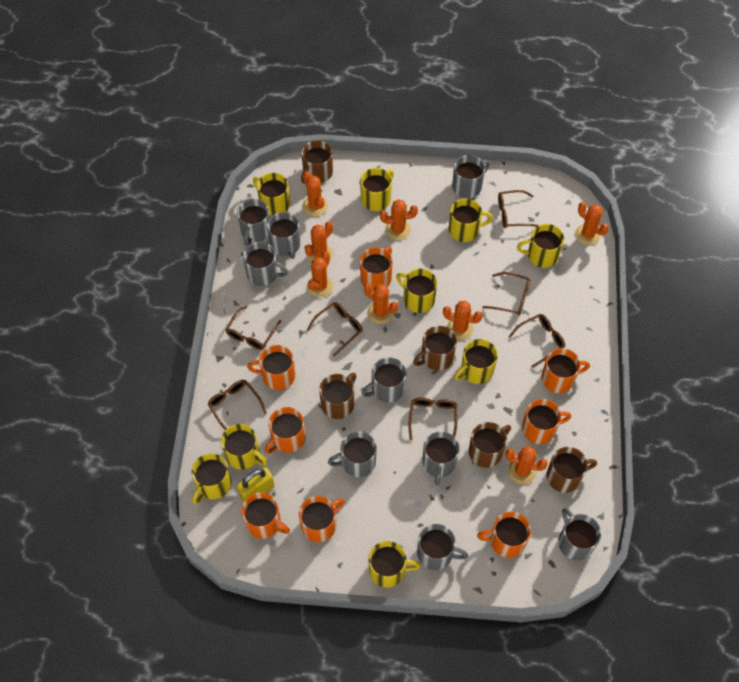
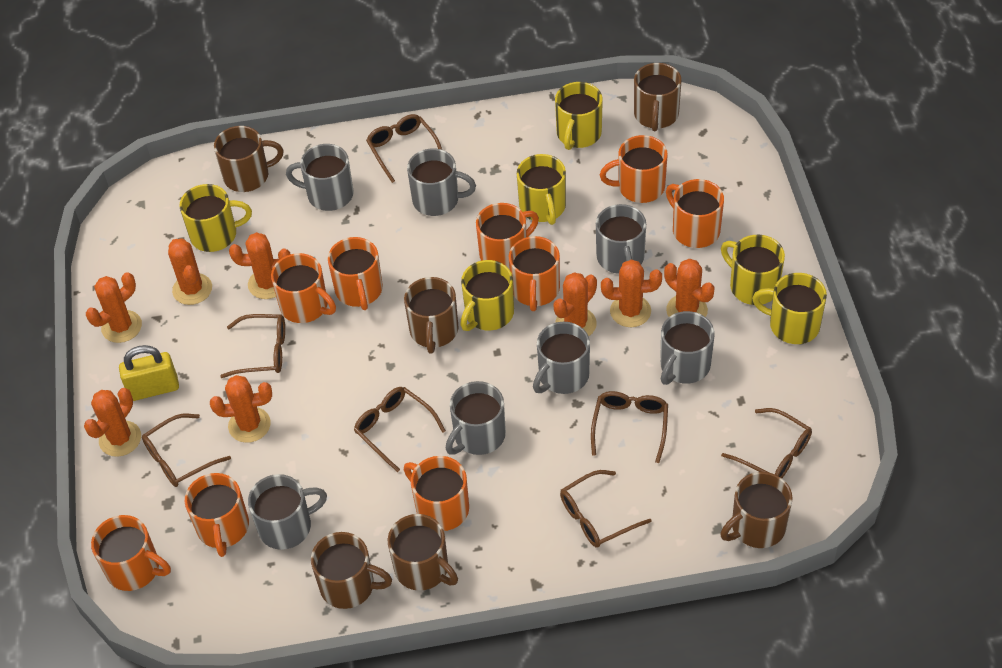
brown mug: [301,140,333,184] [319,373,356,419] [413,326,457,371] [469,422,511,468] [547,447,597,493] = 5 -> [214,126,284,192] [311,532,392,609] [388,514,458,591] [404,277,459,353] [634,63,681,131] [720,472,793,548] = 6
grey mug: [237,199,270,246] [243,242,288,286] [267,212,301,259] [328,431,377,477] [362,357,406,403] [417,524,468,570] [423,431,460,485] [452,155,490,198] [558,508,601,561] = 9 -> [248,474,327,550] [286,144,354,211] [407,148,476,216] [446,381,506,455] [533,322,590,394] [596,204,646,274] [660,311,715,385] = 7
orange mug: [241,492,290,539] [247,345,295,390] [265,407,305,454] [299,496,344,542] [360,247,393,291] [477,512,531,558] [522,399,571,444] [541,348,590,393] = 8 -> [91,515,171,591] [185,473,249,557] [271,253,336,323] [328,237,383,310] [404,456,469,531] [476,203,539,270] [509,236,560,311] [600,135,668,203] [666,179,724,248] = 9
yellow mug: [191,453,232,504] [221,424,267,470] [253,173,290,216] [360,168,394,211] [369,541,421,588] [396,269,437,313] [449,198,493,242] [454,339,498,384] [517,224,564,268] = 9 -> [180,184,252,252] [460,260,514,331] [517,154,566,225] [555,82,603,150] [721,235,785,305] [752,273,827,344] = 6

